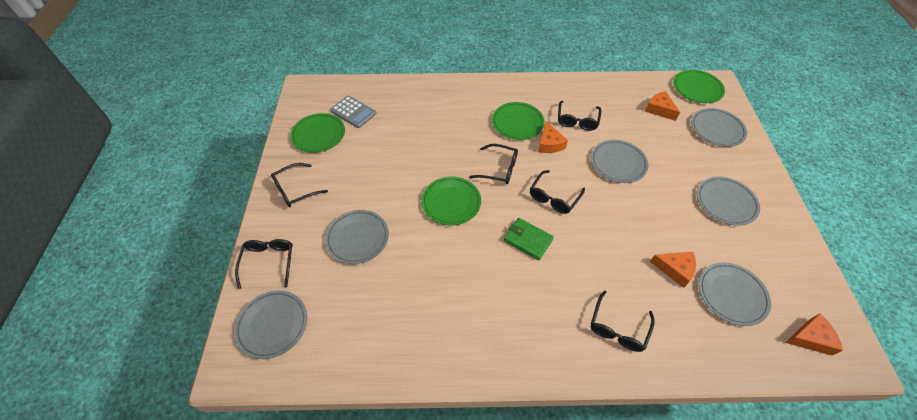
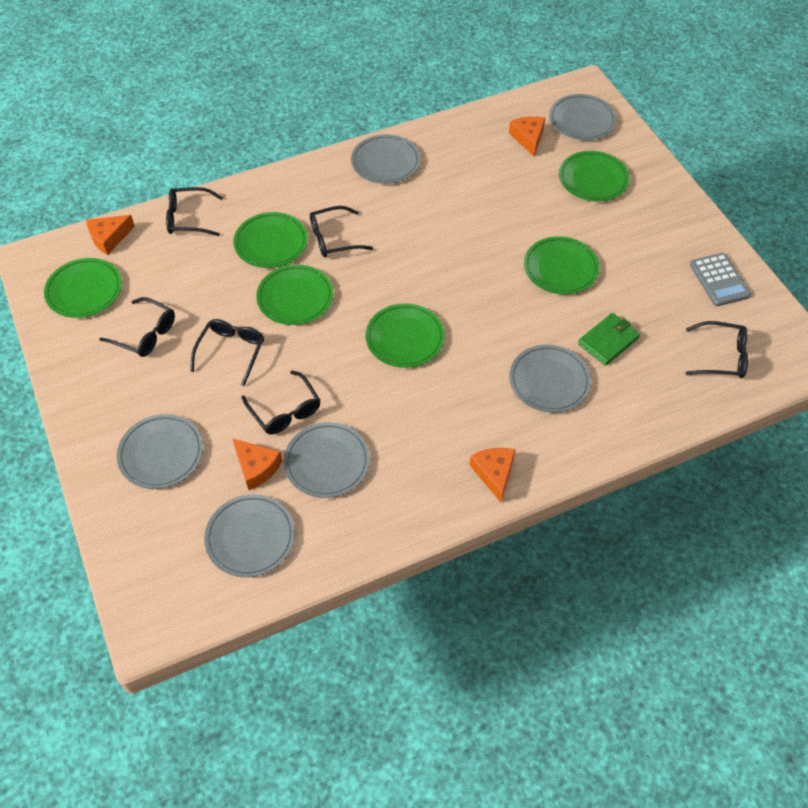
green plate: [290,113,345,153] [421,176,481,226] [492,102,545,140] [673,70,725,103] = 4 -> [44,258,122,318] [233,212,308,268] [256,264,333,325] [365,303,445,368] [524,236,600,295] [559,151,630,201] = 6

